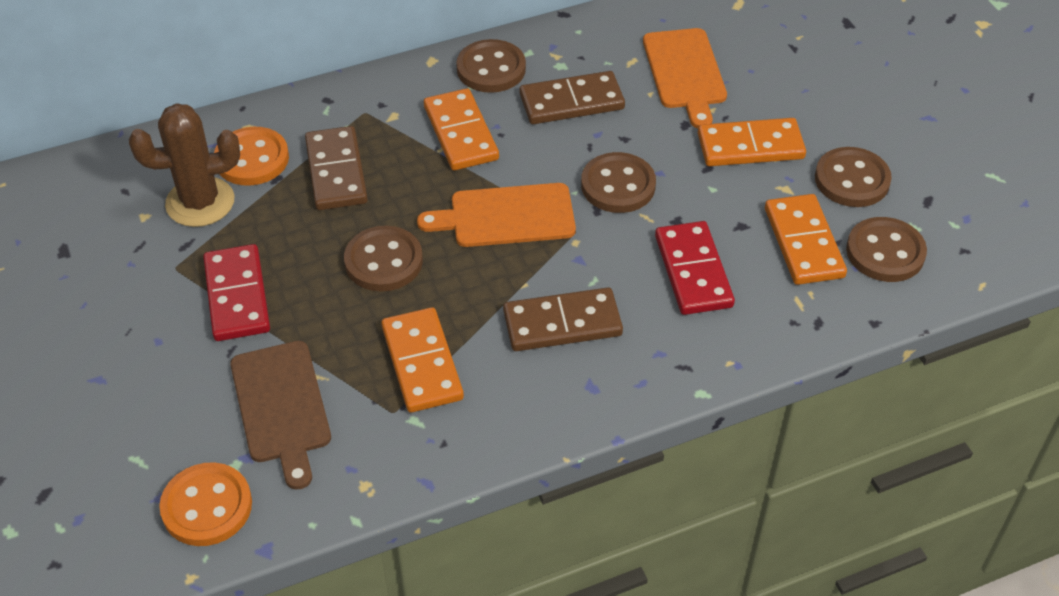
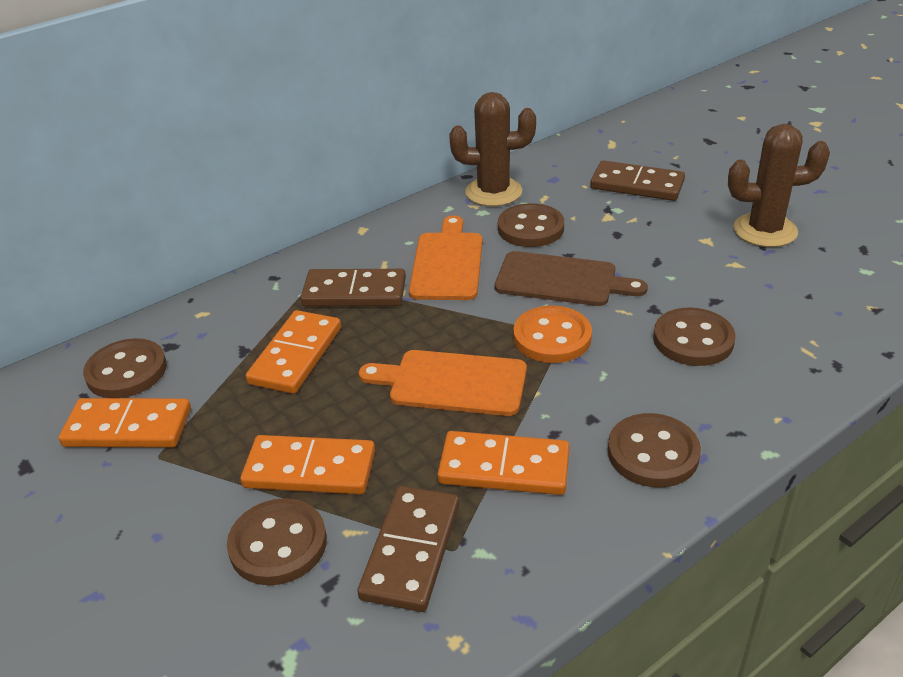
brown cactus: [129,103,240,227] = 1 -> [449,92,536,206] [728,124,830,247] = 2
orange button: [159,462,252,546] [214,127,289,186] = 2 -> [513,306,592,363] = 1
red domino: [203,244,270,341] [655,221,735,315] = 2 -> none = 0

